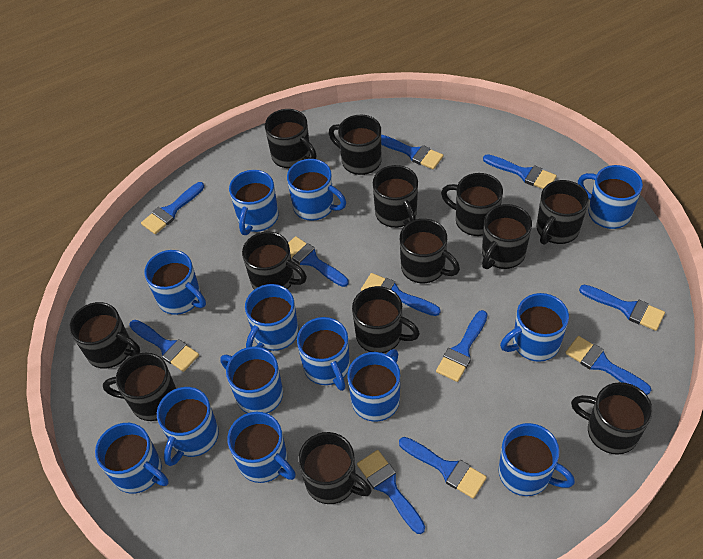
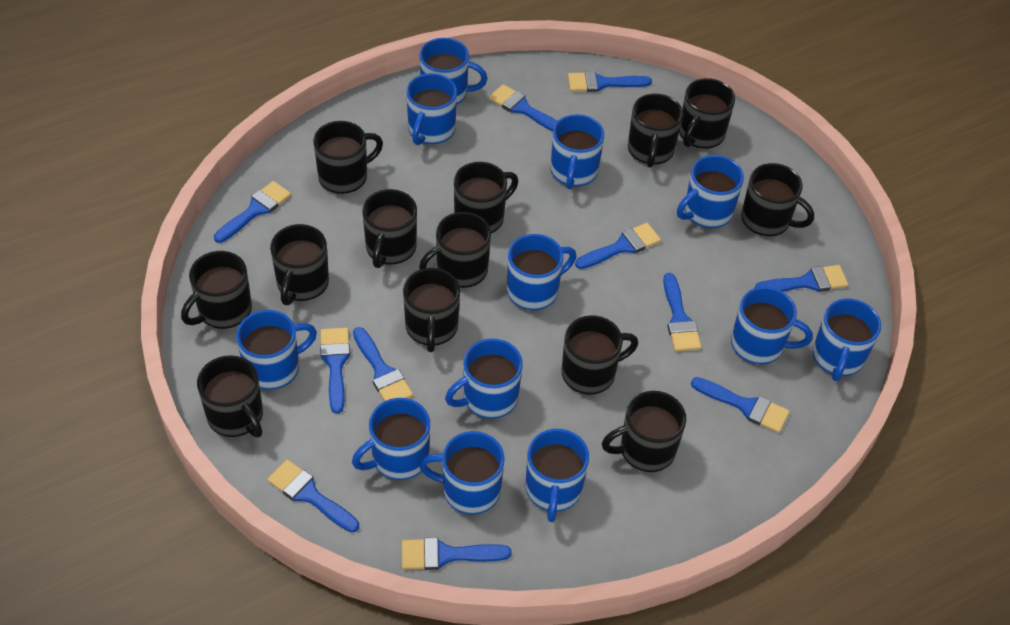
blue mug: [95,423,169,494] [144,250,206,315] [157,387,219,466] [220,347,283,413] [227,412,296,483] [229,170,278,235] [245,284,298,351] [287,159,346,221] [297,317,350,391] [347,349,400,422] [498,423,575,496] [500,293,569,362] [578,165,643,229] = 13 -> [236,310,317,390] [352,398,430,480] [406,73,457,145] [419,431,505,515] [420,38,487,105] [445,339,523,419] [507,234,576,310] [526,429,589,522] [550,114,604,189] [677,155,744,228] [731,287,813,364] [813,299,881,381] = 12

